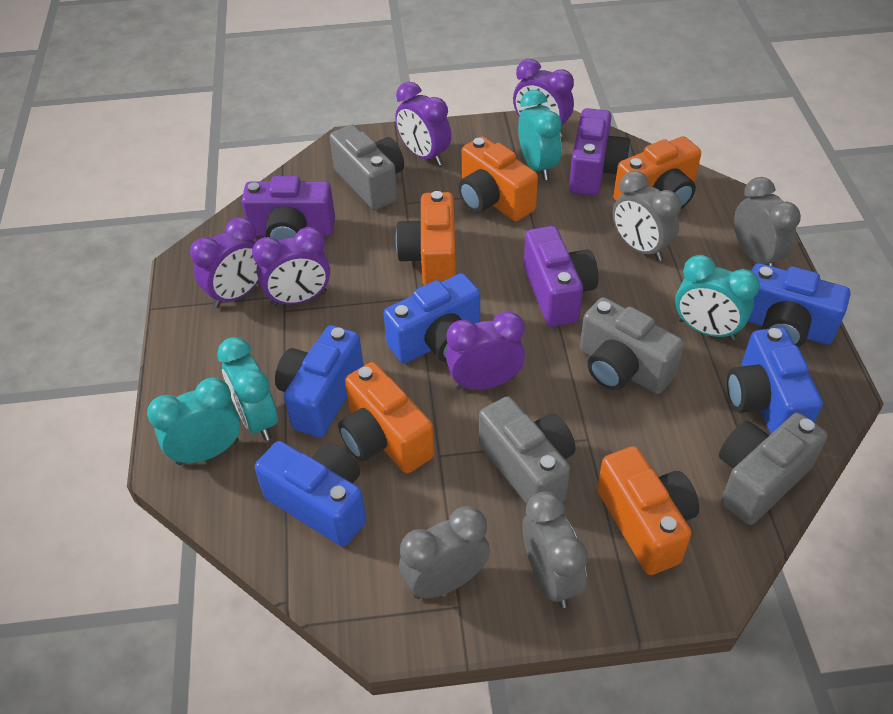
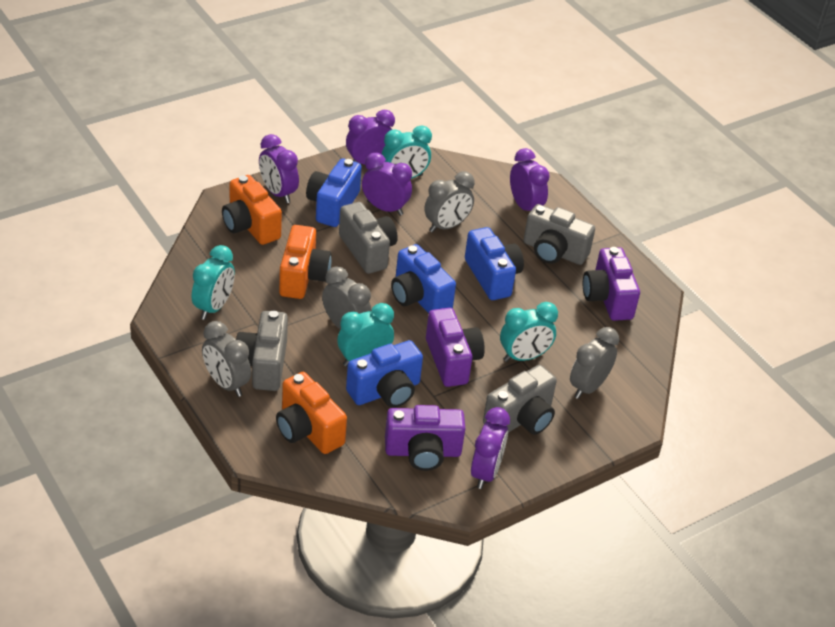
blue camera: [255,441,366,547] [275,325,364,438] [384,273,480,363] [727,327,823,434] [748,263,850,347] = 5 -> [306,158,362,227] [346,340,423,408] [391,244,456,313] [465,227,524,300] = 4
orange camera: [338,362,434,473] [395,191,456,285] [459,136,538,222] [597,446,699,575] [614,136,701,209] = 5 -> [222,175,282,245] [276,372,347,454] [279,225,331,299] = 3

